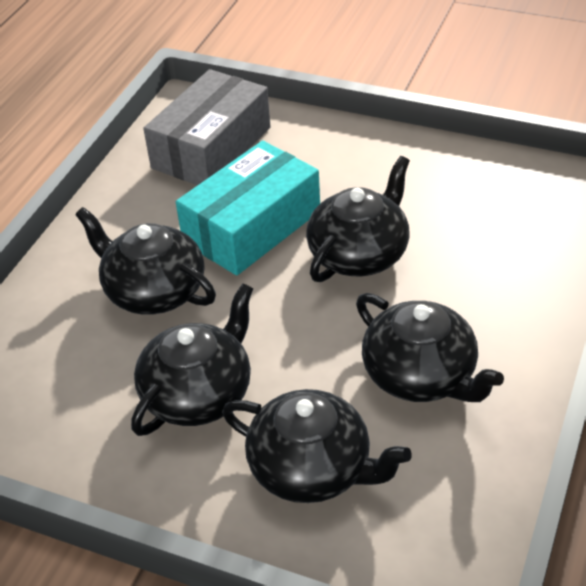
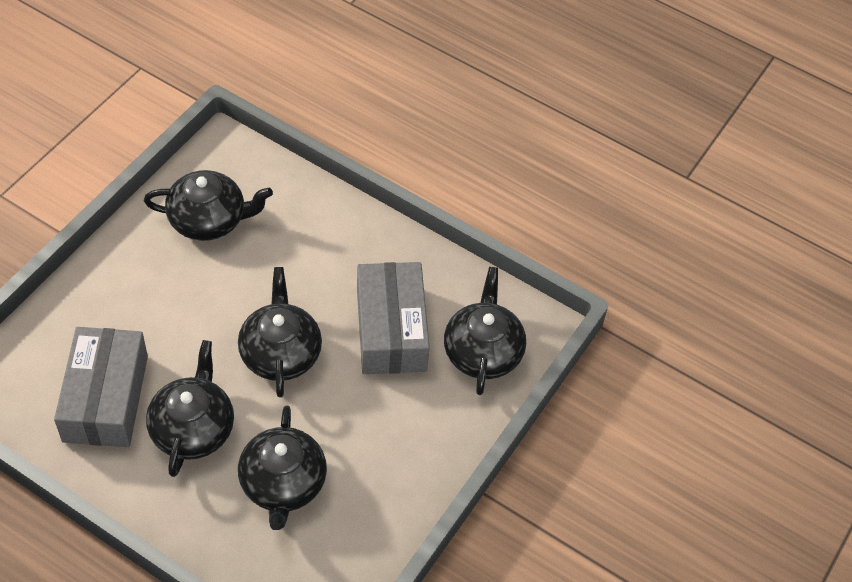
grey box: [143,69,271,185] = 1 -> [54,327,148,447] [357,262,430,374] = 2
turquoise box: [176,141,320,276] = 1 -> none = 0

